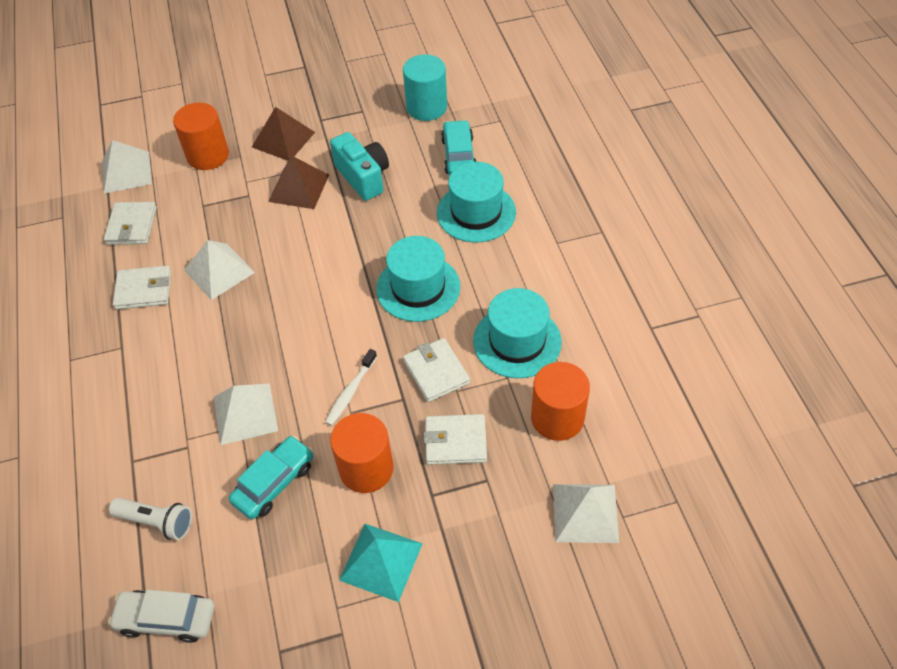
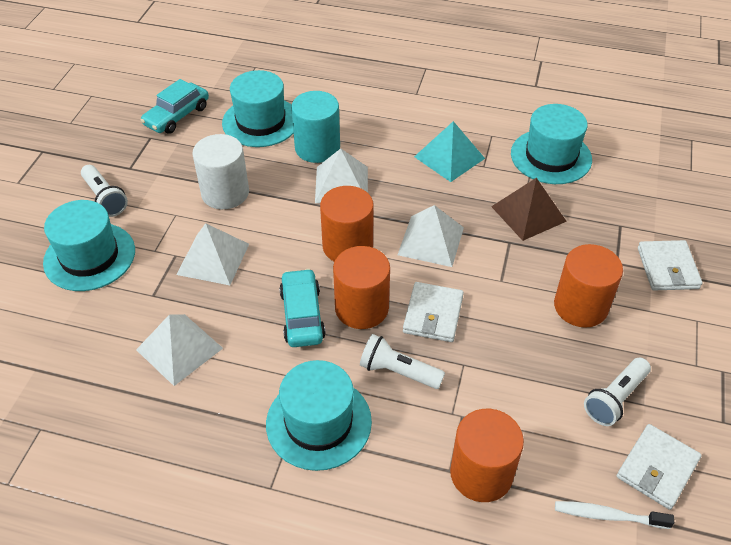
brown pyramid: [252,107,315,161] [268,156,329,209] = 2 -> [491,178,567,241] = 1
orange cylinder: [173,103,229,170] [330,413,393,493] [531,362,590,441] = 3 -> [320,186,374,261] [333,246,390,329] [450,409,524,502] [554,244,623,328] = 4
turquoise camera: [330,132,389,201] = 1 -> none = 0
turquoise hat: [376,236,460,322] [437,162,516,243] [473,288,562,378] = 3 -> [43,200,135,291] [222,70,294,147] [266,360,372,471] [511,104,592,184] = 4
white car: [108,590,214,643] = 1 -> none = 0
white cylinder: none = 0 -> [192,134,249,209] = 1
white flashlight: [109,498,192,540] = 1 -> [81,165,128,217] [360,334,445,389] [584,358,651,426] = 3
white wallet: [104,202,157,245] [113,266,171,310] [403,338,470,402] [424,414,487,465] = 4 -> [403,282,464,342] [617,424,702,510] [638,240,703,290] = 3

